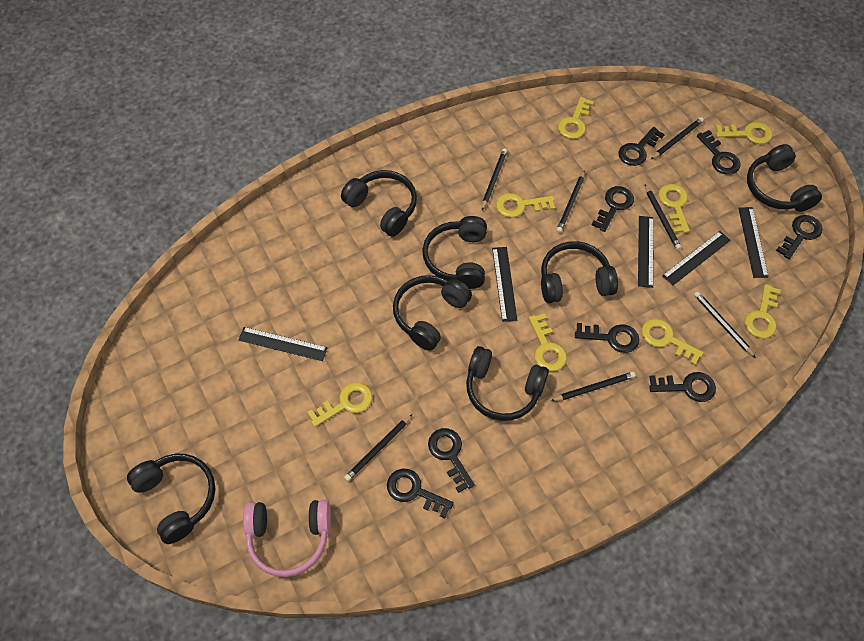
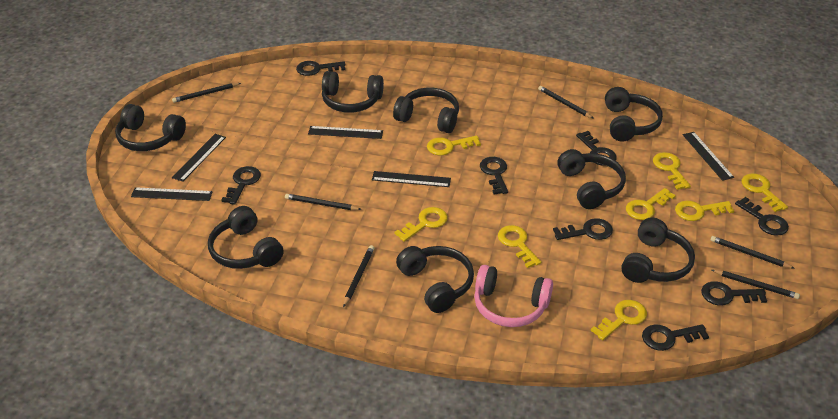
black headphones: [127,454,215,544] [341,170,417,237] [393,275,472,351] [422,216,487,289] [466,346,549,421] [541,241,618,303] [747,144,822,212] = 7 -> [115,104,186,151] [208,206,284,269] [322,71,384,113] [393,88,459,133] [396,246,474,313] [557,149,626,209] [605,87,663,142] [621,218,695,283] = 8
black pencil: [344,414,413,481] [482,148,507,210] [551,372,636,401] [557,171,585,233] [645,185,681,250] [651,117,704,159] [694,292,756,358] = 7 -> [172,83,241,103] [285,194,362,210] [343,245,374,307] [538,86,594,118] [711,236,795,269] [712,270,800,299] = 6

